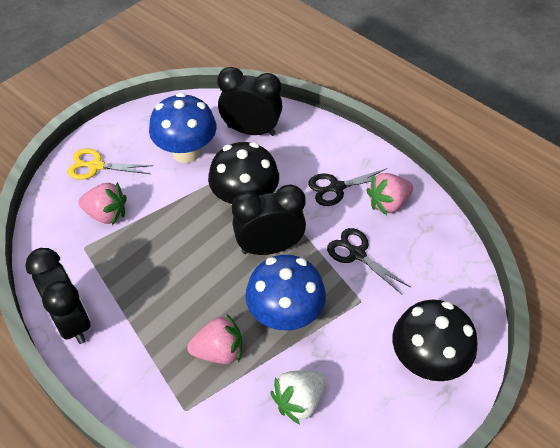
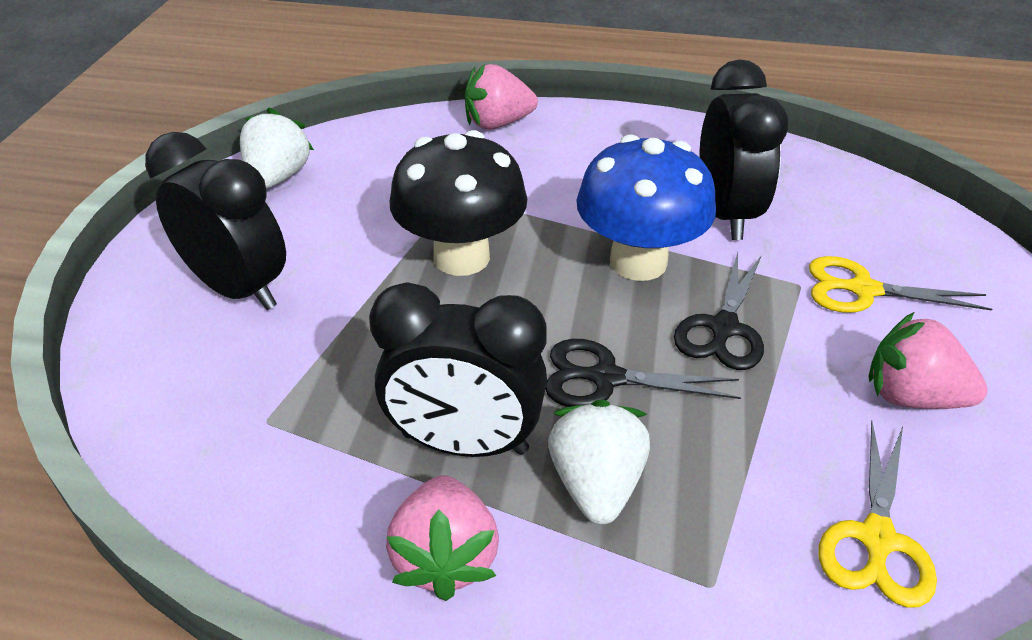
black mushroom: [208,142,279,205] [393,300,477,381] = 2 -> [390,130,527,276] = 1
blue mushroom: [149,93,216,163] [245,255,326,331] = 2 -> [576,135,716,281] = 1
white strawberry: [270,370,326,424] = 1 -> [240,108,314,189] [548,400,650,525] = 2
yellow scissors: [68,149,153,180] = 1 -> [809,256,992,313] [819,421,937,608] = 2

